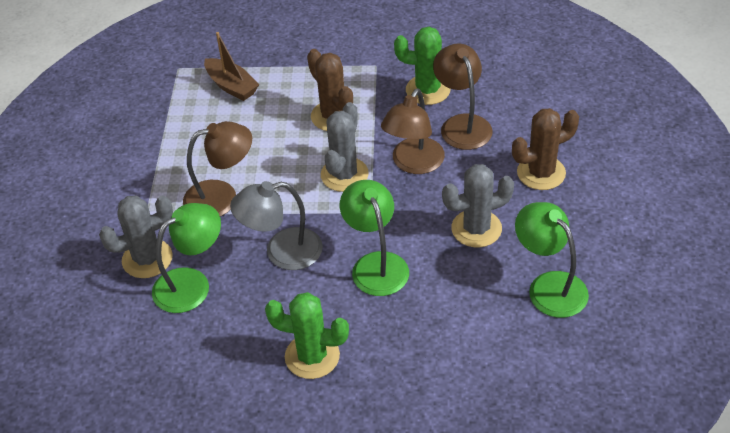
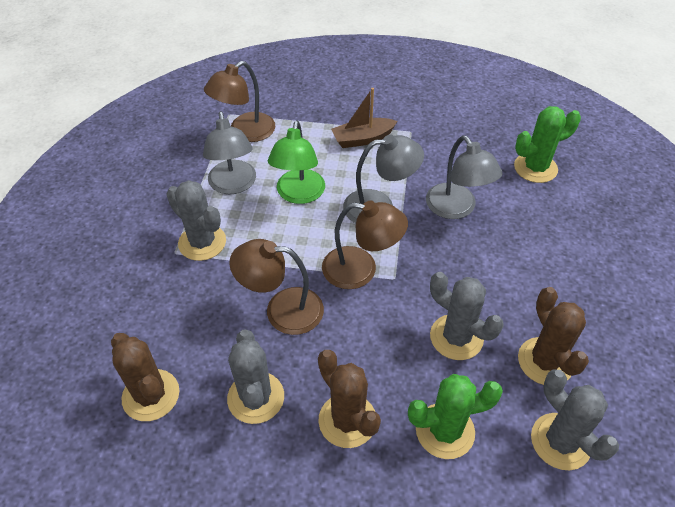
brown cactus: [307,49,353,131] [512,108,579,190] = 2 -> [111,333,179,421] [318,350,381,448] [518,287,589,385] = 3
green lamp: [152,203,221,313] [340,180,409,296] [515,202,589,318] = 3 -> [268,121,325,204] = 1
grey cactus: [99,195,173,278] [321,102,369,192] [442,164,514,247] = 3 -> [166,180,226,261] [227,329,284,424] [430,272,504,360] [531,369,619,470] = 4
grey lamp: [230,181,323,270] = 1 -> [203,111,256,194] [343,135,424,223] [426,135,502,219] = 3

